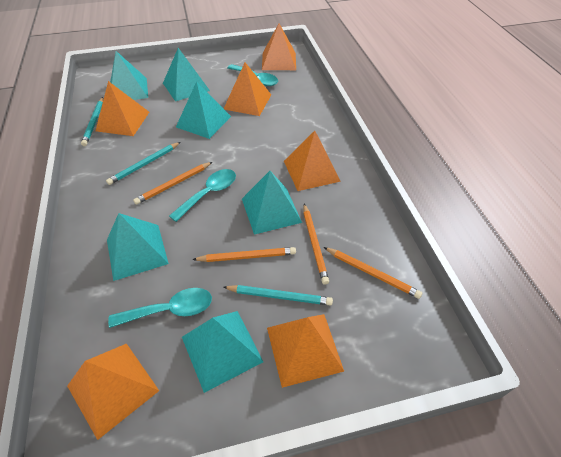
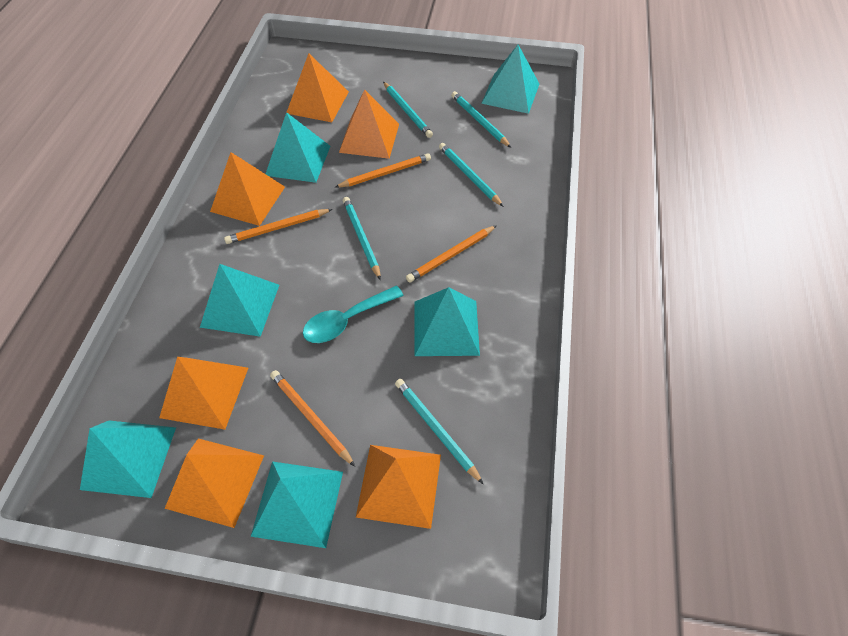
turquoise pencil: [81,97,103,146] [106,142,180,185] [223,285,333,306] = 3 -> [343,197,381,280] [383,82,433,138] [395,379,483,484] [439,143,504,207] [451,91,511,148] = 5
turquoise spoon: [108,288,212,328] [169,169,236,222] [227,64,278,86] = 3 -> [303,286,404,343] = 1

